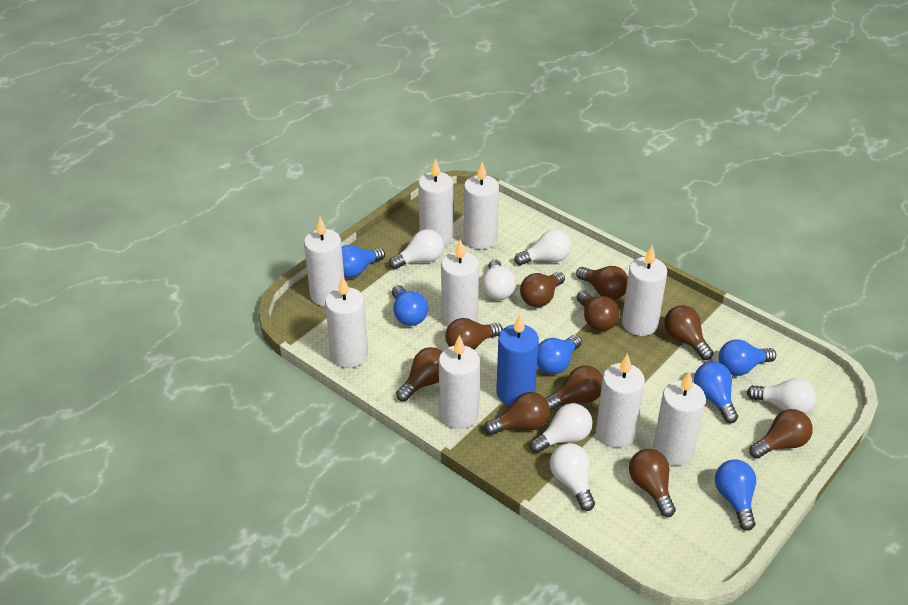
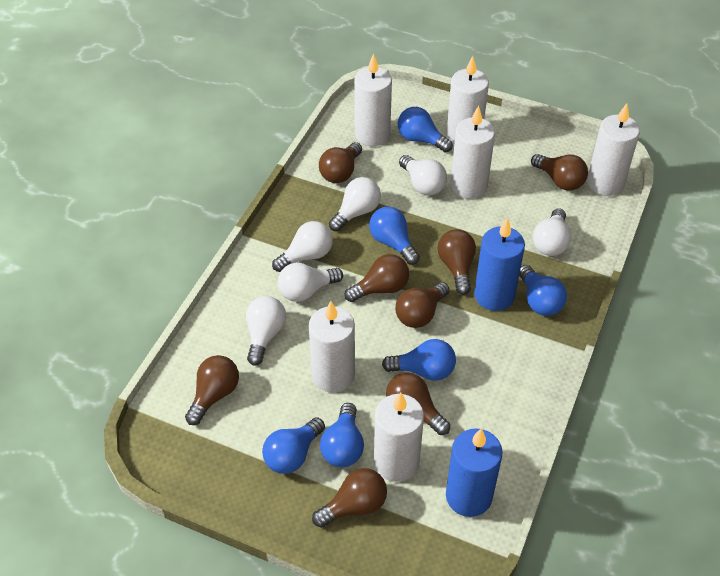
blue candle: [496,314,539,406] = 1 -> [446,428,503,517] [474,218,525,311] = 2
brown light bulb: [396,347,443,402] [445,318,503,350] [484,392,550,435] [520,272,565,307] [545,365,603,411] [576,266,628,300] [577,290,620,331] [629,449,676,517] [665,305,714,360] [749,409,813,459] = 10 -> [185,355,239,425] [312,468,387,528] [319,142,362,183] [344,254,409,302] [386,372,450,435] [395,282,449,328] [438,229,476,295] [531,154,588,190] = 8
white candle: [304,217,344,306] [325,276,368,368] [418,158,453,245] [439,335,480,429] [441,239,479,326] [464,162,499,250] [596,353,645,448] [622,246,667,336] [653,371,706,466] = 9 -> [309,301,355,393] [354,54,392,146] [374,392,424,482] [446,56,489,145] [450,106,495,199] [587,103,640,196] = 6

